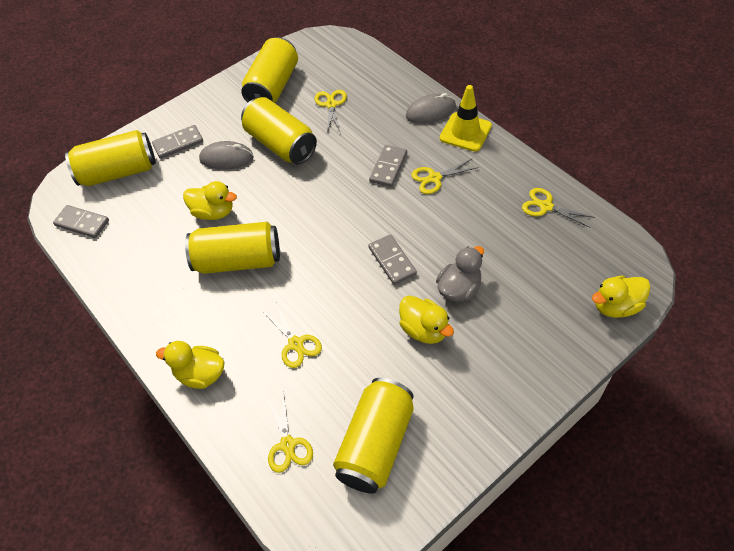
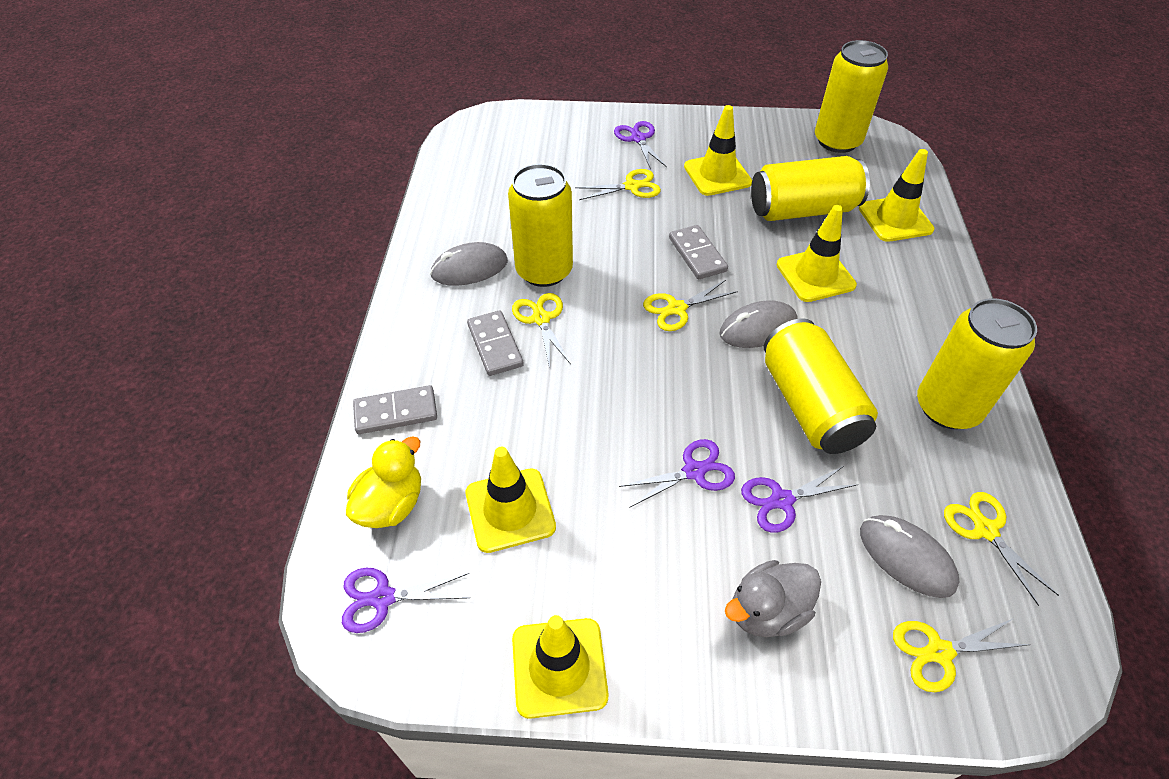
grey domino: [53,205,109,238] [152,125,203,159] [368,234,417,285] [369,145,407,187] = 4 -> [353,385,437,434] [467,310,524,376] [669,225,728,279] = 3
grey mouse: [199,141,254,170] [406,93,456,124] = 2 -> [430,242,508,286] [719,300,797,348] [860,515,960,598] = 3
purple scissors: none = 0 -> [342,567,469,633] [614,121,667,169] [619,439,735,508] [741,465,858,533] = 4
yellow duck: [156,341,224,389] [183,181,237,220] [399,296,454,344] [592,275,651,318] = 4 -> [346,436,421,528] = 1
yellow traffic cone: [440,85,492,152] = 1 -> [466,447,556,553] [512,615,608,719] [684,105,752,196] [777,205,857,302] [859,149,934,242] = 5

